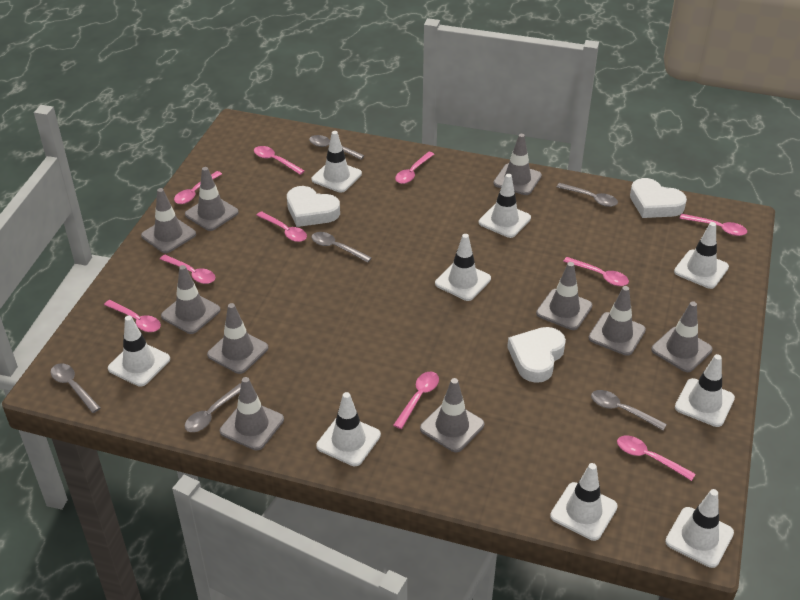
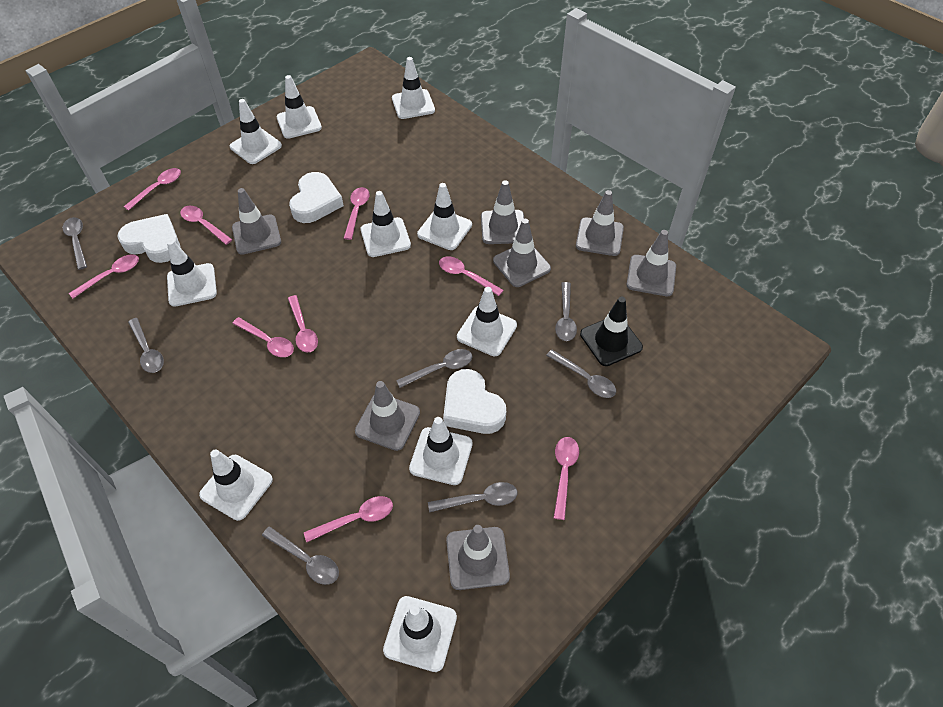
black traffic cone: none = 0 -> [580,297,643,366] = 1
grey spoon: [51,363,100,413] [185,383,241,432] [309,135,365,160] [311,232,372,263] [557,183,618,207] [591,390,667,430] = 6 -> [63,217,87,270] [128,318,164,373] [262,526,339,585] [396,349,473,388] [428,482,517,513] [546,350,616,398] [555,282,577,341] = 7
grey traffic cone: [141,188,196,253] [161,265,221,334] [185,167,239,231] [207,303,268,374] [220,377,284,450] [420,378,485,452] [493,134,542,195] [536,262,592,330] [588,286,646,356] [651,301,713,372] = 10 -> [232,188,281,255] [355,381,420,451] [446,525,510,590] [481,180,524,244] [493,219,551,287] [576,190,624,256] [627,230,676,296] = 7
pink spoon: [104,300,161,332] [160,255,215,284] [174,171,222,204] [254,146,305,175] [256,211,307,242] [393,372,439,429] [395,152,434,184] [563,257,629,286] [617,435,696,481] [680,214,747,236] = 10 -> [69,254,139,298] [124,168,181,211] [180,206,232,245] [232,317,294,357] [288,295,318,353] [304,496,393,542] [343,187,370,240] [439,256,504,296] [554,437,579,520] = 9
white traffic cone: [108,316,170,387] [312,131,362,193] [316,392,381,466] [435,234,491,301] [479,174,531,238] [550,463,618,541] [665,489,734,568] [674,222,729,289] [675,354,735,427] = 9 -> [167,239,217,307] [199,450,273,521] [230,99,282,164] [277,75,322,139] [361,191,411,257] [383,596,457,672] [392,57,435,119] [409,417,473,485] [417,183,472,250] [457,287,517,356] = 10

